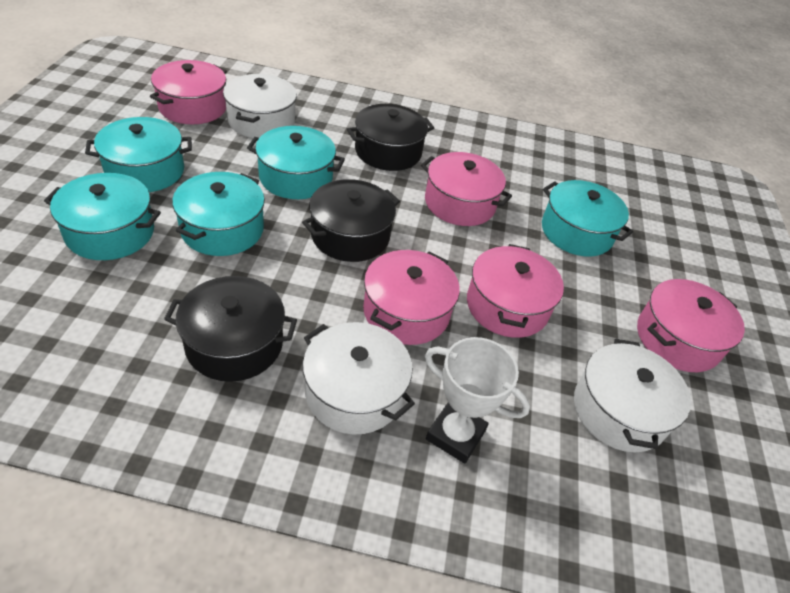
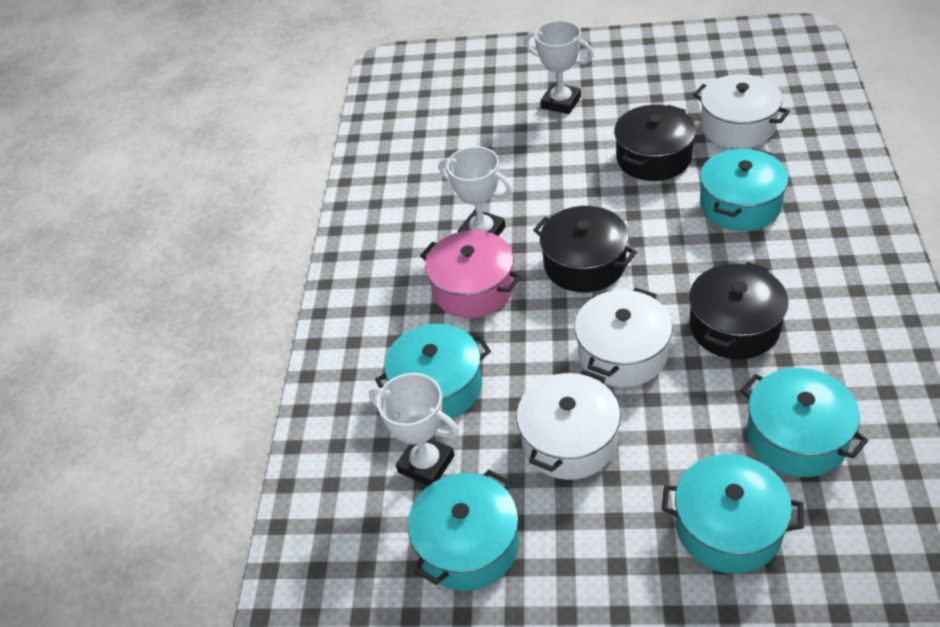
pink pot: [150,60,227,124] [363,250,460,345] [421,152,512,226] [467,244,564,338] [637,279,745,372] = 5 -> [420,230,521,318] = 1
white trophy: [425,337,530,463] = 1 -> [369,373,459,486] [439,146,512,236] [524,20,594,114] = 3

